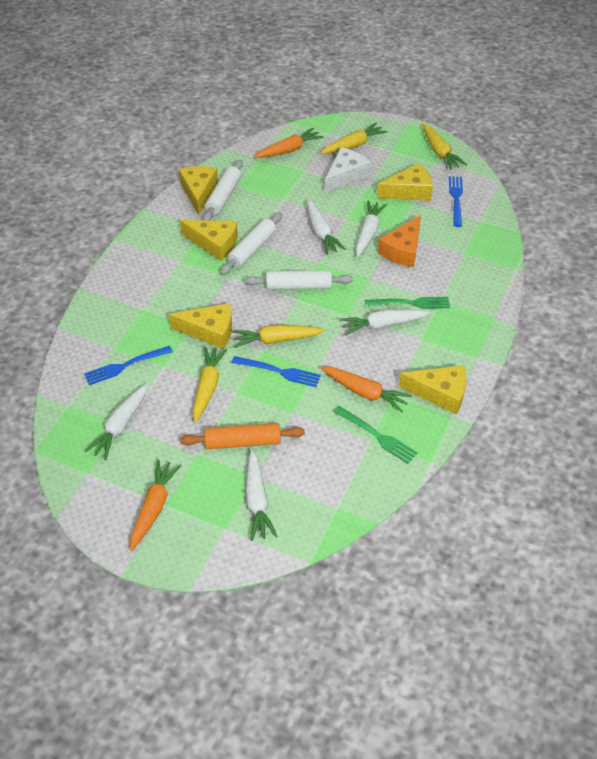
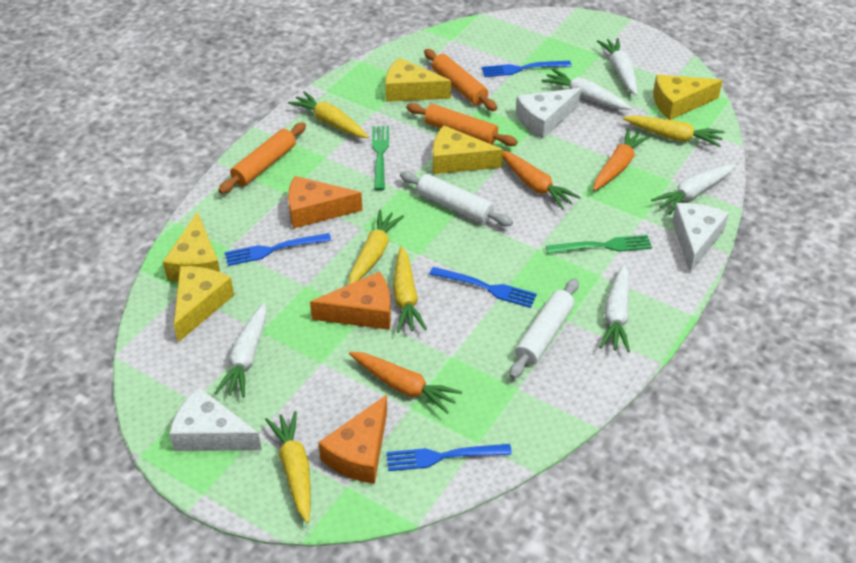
blue fork: [84,346,173,385] [232,356,321,387] [449,176,463,227] = 3 -> [225,233,331,266] [386,444,512,471] [429,267,537,308] [482,61,572,77] = 4
orange cheese: [378,215,421,267] = 1 -> [288,176,363,229] [310,271,391,330] [318,395,387,484] = 3
orange rolling pin: [180,423,305,449] = 1 -> [218,122,306,194] [406,103,518,146] [424,49,497,111] = 3
white cheese: [325,147,371,193] = 1 -> [169,387,262,451] [516,88,581,139] [672,203,729,273] = 3
white rolling pin: [203,160,243,221] [220,212,282,275] [245,270,353,290] = 3 -> [400,171,513,226] [510,278,579,379] = 2
yellow carrot: [193,347,227,423] [232,325,325,348] [320,123,387,154] [422,124,467,170] = 4 -> [265,411,311,523] [288,91,369,138] [349,210,404,284] [393,246,427,333] [623,116,724,147] = 5

